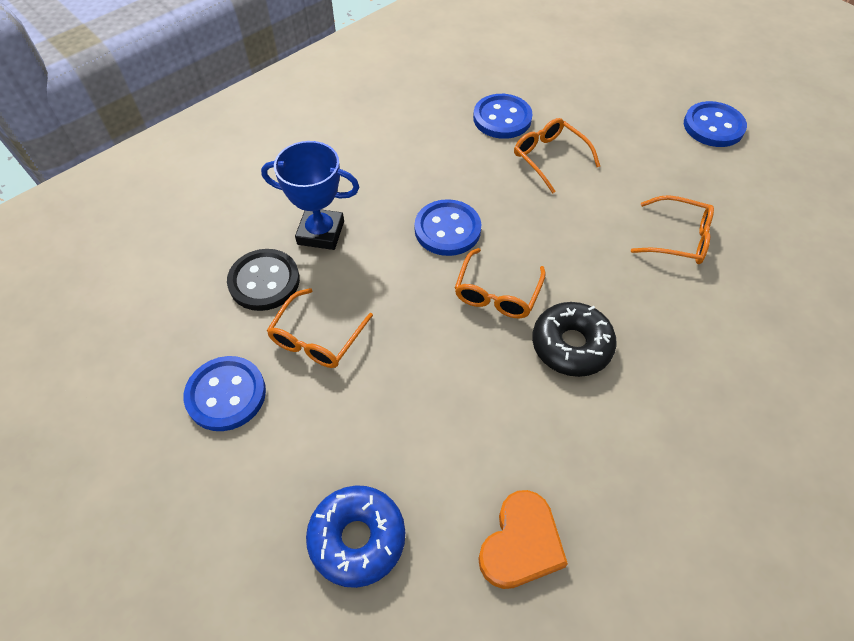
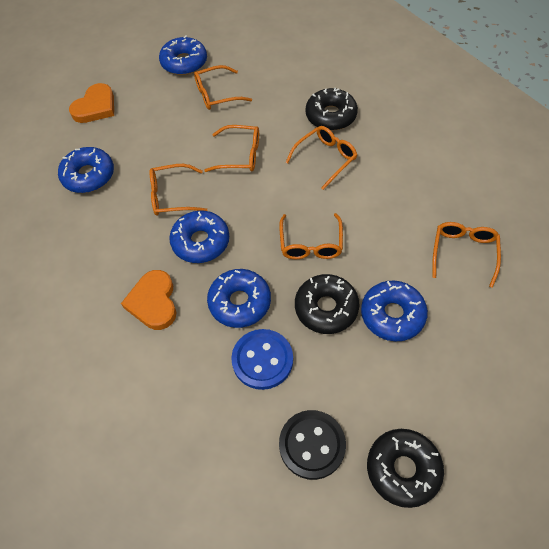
black donut: [532,302,617,377] = 1 -> [295,274,360,334] [305,88,358,130] [367,429,444,508] = 3
blue button: [183,356,266,431] [414,199,481,256] [473,94,533,139] [684,101,747,147] = 4 -> [231,329,293,390] = 1
blue donut: [306,485,405,588] = 1 -> [58,147,114,193] [159,36,207,75] [169,211,229,263] [207,269,271,328] [361,281,428,341] = 5
blue trophy: [261,141,359,250] = 1 -> none = 0
orange glasses: [267,288,373,368] [455,248,546,318] [514,118,600,193] [631,195,714,264] = 4 -> [149,164,207,216] [194,65,252,110] [204,125,259,172] [279,213,343,259] [285,126,357,190] [432,222,501,288] = 6
orange heart: [478,490,568,589] = 1 -> [69,83,114,123] [121,270,177,330] = 2

